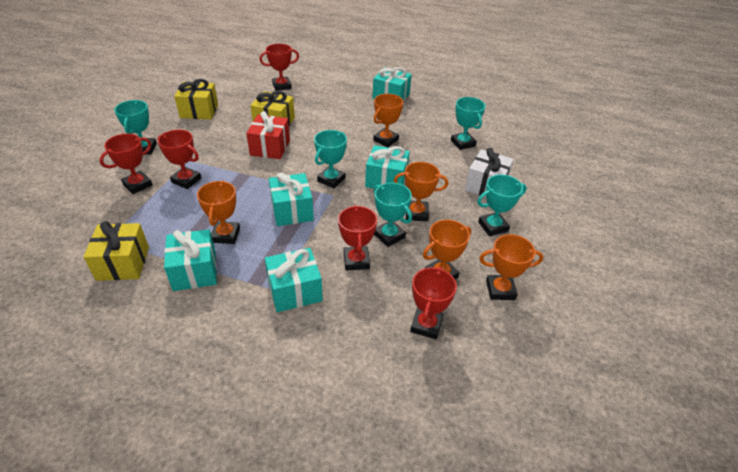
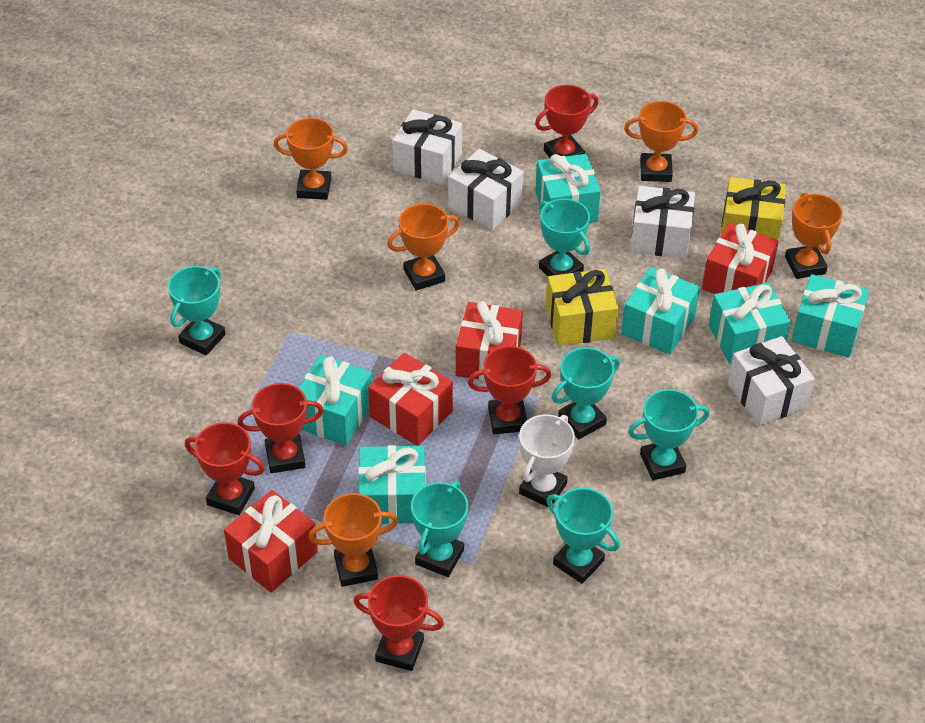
red gift: [246,111,290,159] = 1 -> [224,490,318,592] [368,353,453,446] [456,301,523,381] [702,223,779,294] = 4
turquoise gift: [164,229,217,291] [265,248,323,312] [269,173,314,226] [365,145,410,189] [372,67,412,102] = 5 -> [299,355,372,446] [358,445,426,524] [535,154,601,223] [621,267,700,355] [709,283,791,364] [791,274,869,358] = 6
turquoise trophy: [114,100,157,155] [314,130,347,189] [374,183,412,247] [451,97,486,150] [477,174,527,236] = 5 -> [168,266,225,356] [411,481,468,577] [539,198,590,276] [546,488,620,584] [552,347,620,439] [628,389,710,480] = 6
white gift: [465,148,514,197] = 1 -> [393,109,462,185] [448,149,524,230] [630,186,695,259] [728,336,815,426] = 4
white trophy: none = 0 -> [519,414,575,507] = 1
yellow gift: [83,221,149,281] [174,79,218,119] [250,91,295,126] = 3 -> [546,269,619,346] [721,177,786,241] = 2

